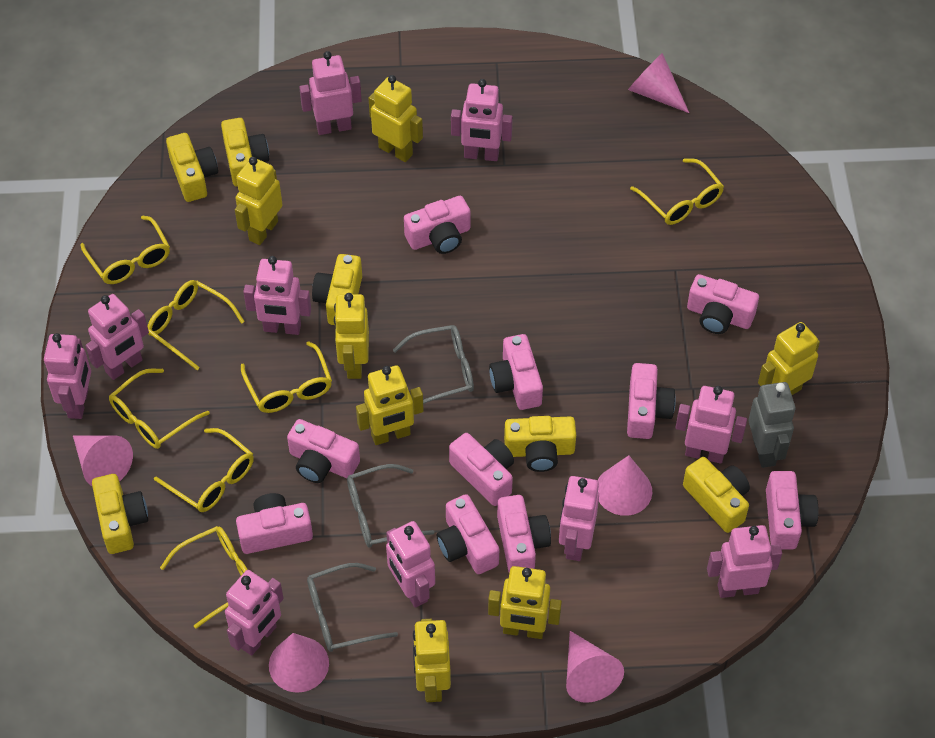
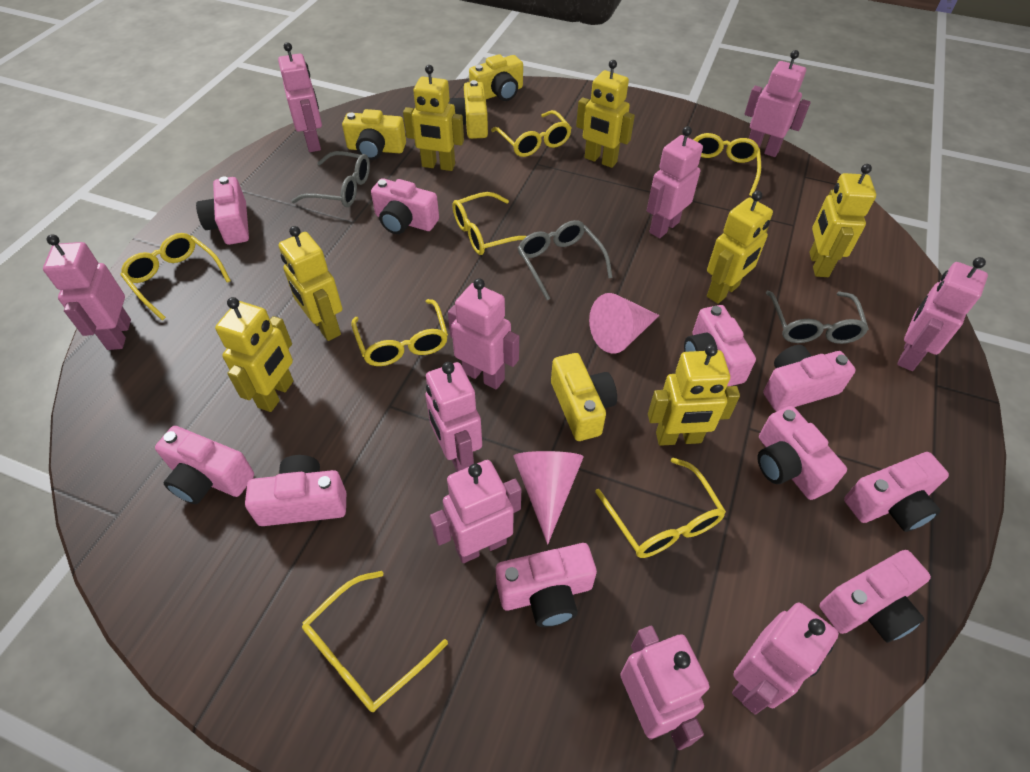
grey robot: [748,382,796,468] = 1 -> none = 0
pink cone: [73,435,133,486] [269,633,329,693] [566,631,624,703] [597,455,652,516] [628,53,689,113] = 5 -> [513,451,584,544] [589,293,660,354] = 2
yellow camera: [92,474,148,554] [166,133,218,202] [221,118,269,187] [312,254,362,325] [504,416,576,472] [683,457,750,533] = 6 -> [342,109,406,160] [449,80,488,139] [469,54,523,101] [551,353,617,441] = 4

